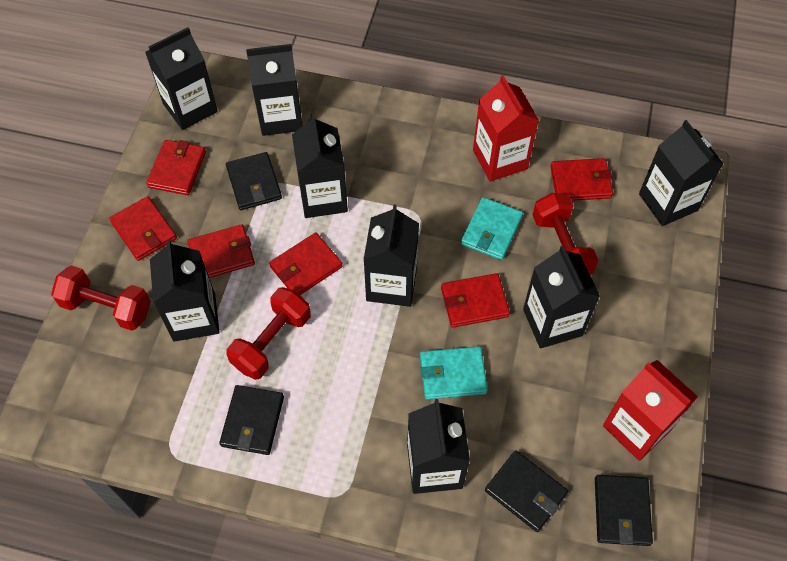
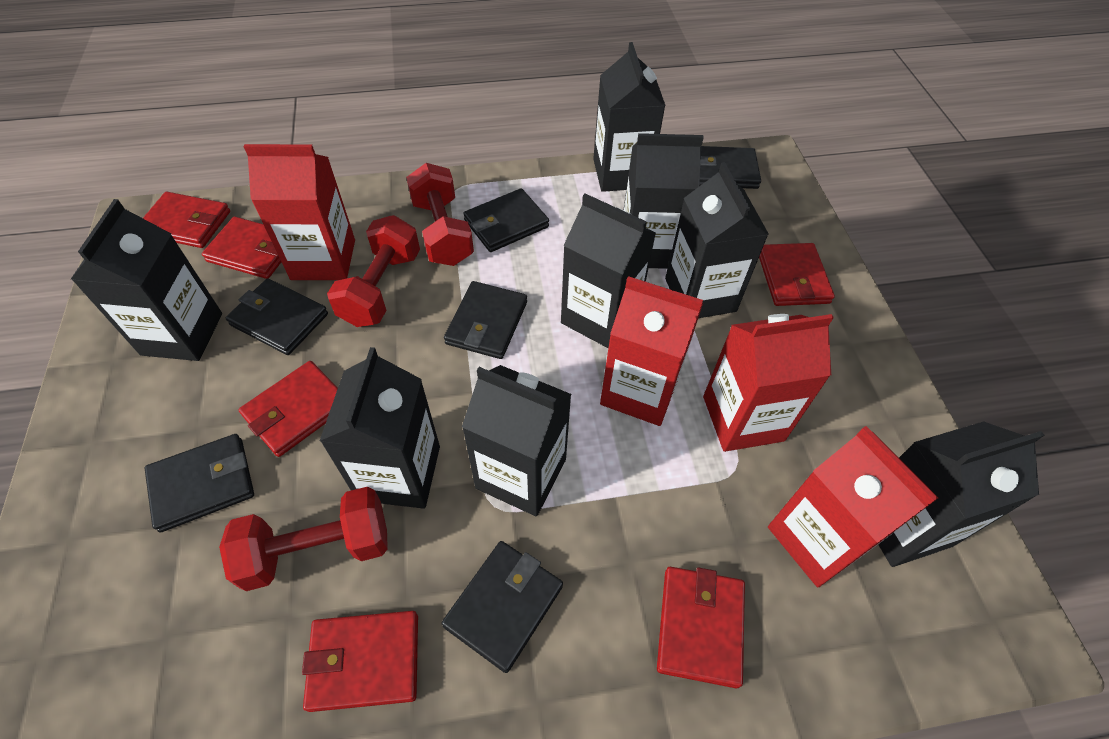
black wallet: [219,385,284,455] [226,152,282,210] [485,451,568,532] [595,475,653,546] = 4 -> [144,434,254,532] [226,278,328,355] [441,541,563,673] [444,281,527,359] [463,188,549,252] [699,146,761,189] = 6
red carton: [473,75,539,182] [603,360,698,461] = 2 -> [244,144,355,280] [600,276,703,426] [703,314,834,452] [768,426,938,587] = 4
turquoise wallet: [420,346,488,400] [461,197,523,260] = 2 -> none = 0

